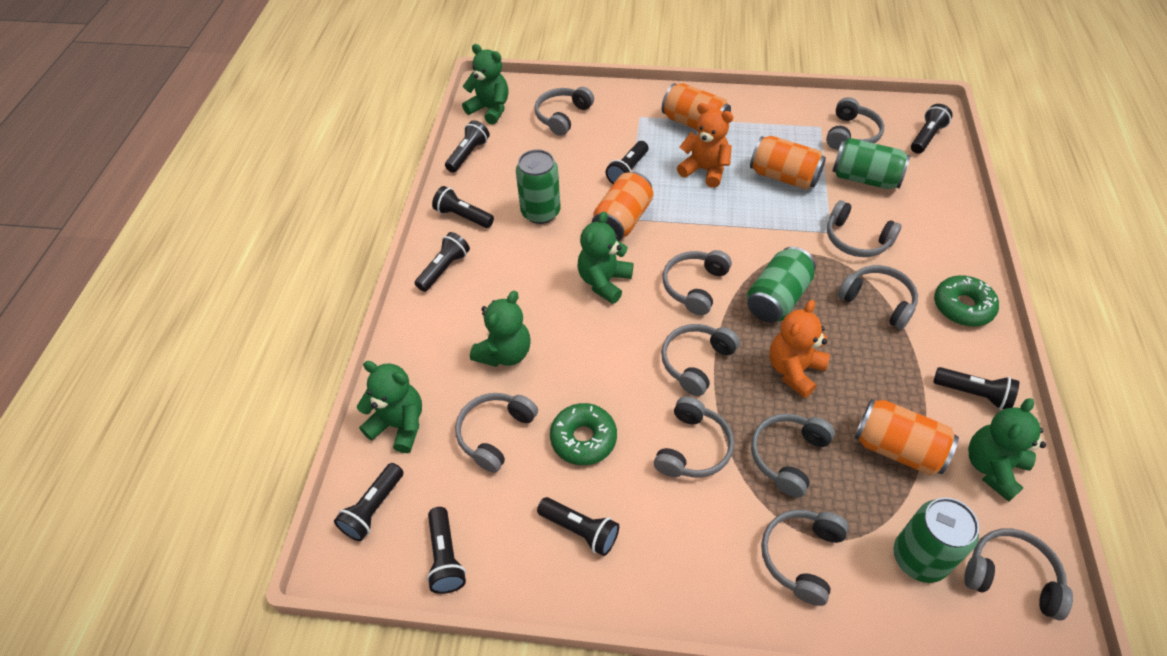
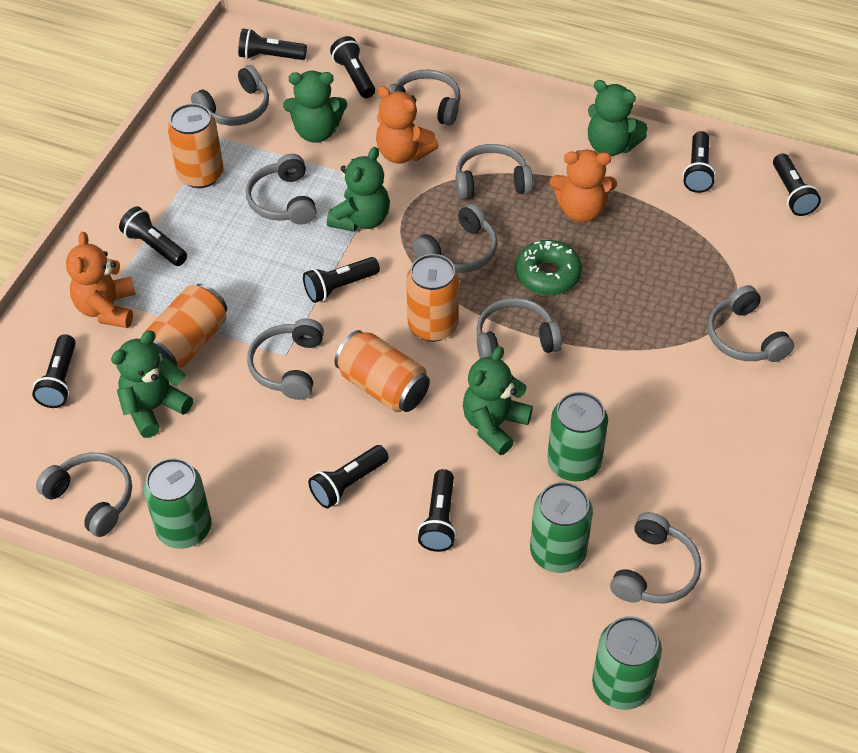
green donut: [550,403,617,465] [934,275,999,327] = 2 -> [515,240,582,295] = 1
grey headphones: [455,393,538,473] [535,87,594,136] [654,396,734,478] [661,324,740,396] [663,250,732,315] [751,414,835,497] [761,510,849,606] [826,97,884,150] [827,200,902,257] [838,265,918,330] [964,528,1073,620] = 11 -> [36,453,132,537] [191,65,269,126] [246,154,317,225] [247,318,324,400] [388,70,461,126] [413,203,498,273] [455,144,533,200] [476,298,562,359] [610,512,701,603] [708,285,794,362] = 10
orange teddy bear: [677,103,734,188] [770,300,830,398] = 2 -> [66,232,136,328] [376,86,439,164] [550,150,617,223] = 3

